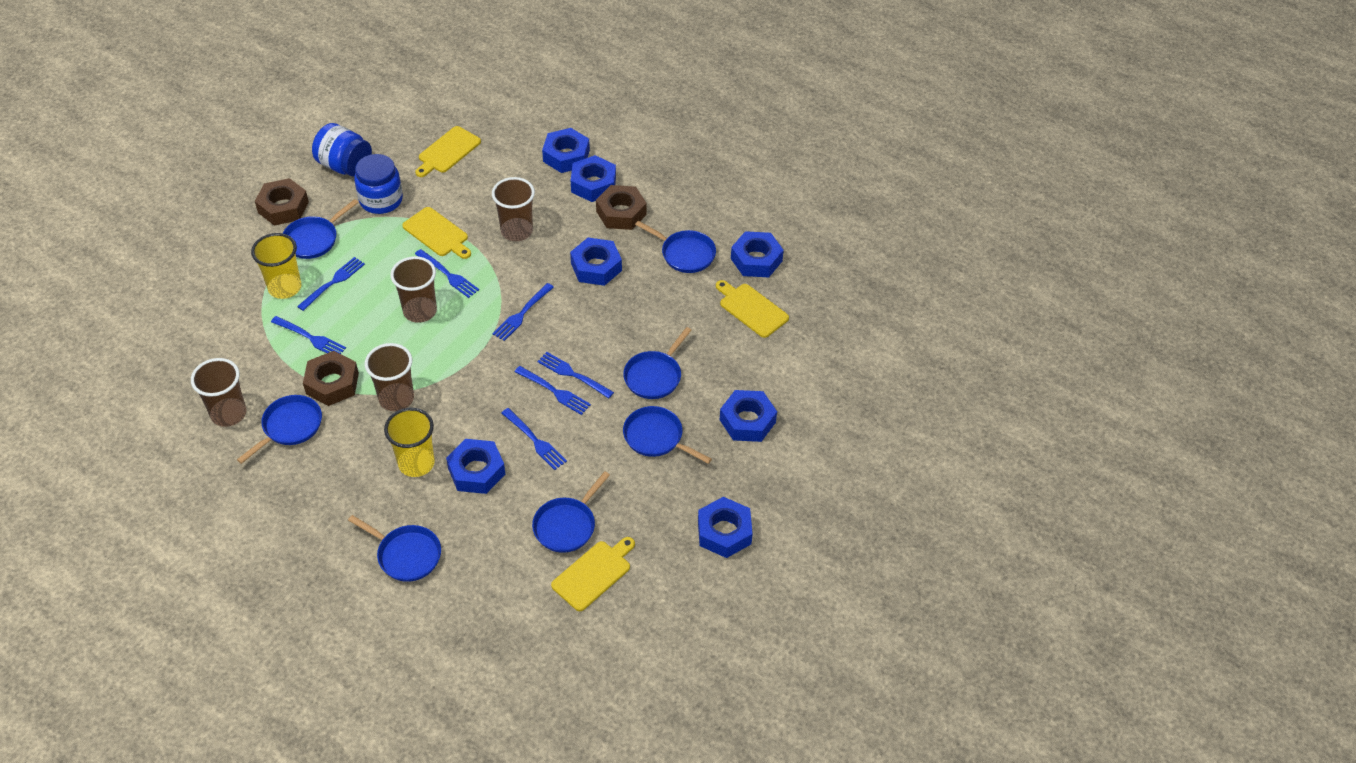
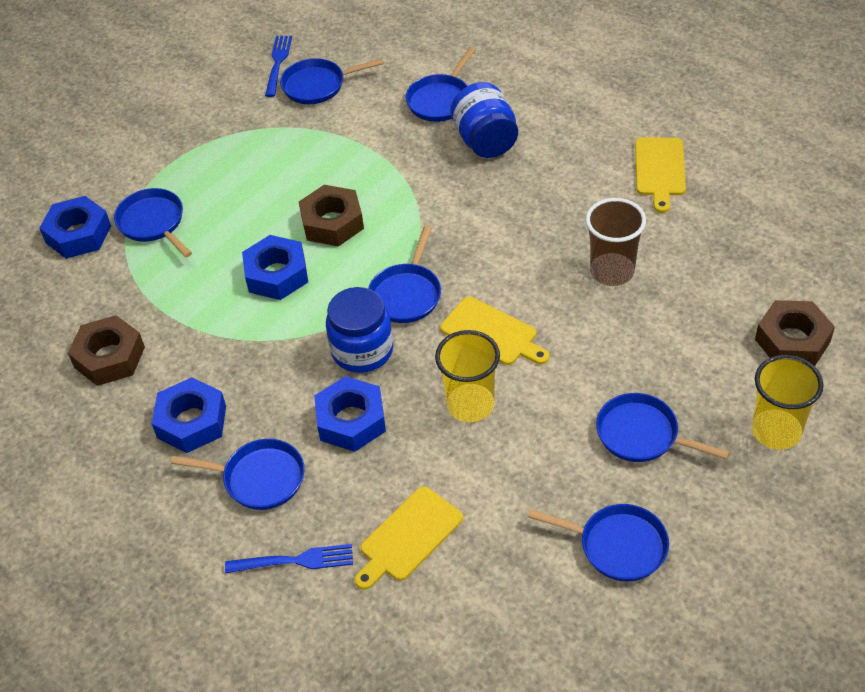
blue fork: [271,316,346,354] [297,257,365,311] [415,249,479,298] [493,283,554,341] [501,408,567,470] [515,366,591,415] [537,352,614,398] = 7 -> [225,544,353,573] [265,36,292,97] = 2
blue nut: [446,439,505,494] [542,128,590,173] [570,238,622,286] [571,155,616,202] [698,497,753,558] [720,390,777,442] [731,231,784,277] = 7 -> [40,196,111,259] [152,377,226,453] [242,235,308,300] [314,376,386,452] = 4
brown cup: [191,358,246,427] [365,343,414,411] [390,256,437,323] [492,177,535,241] = 4 -> [586,198,646,286] = 1
yellow cutting board: [402,207,471,259] [415,126,481,177] [551,537,635,611] [716,280,789,338] = 4 -> [355,487,463,590] [440,297,549,365] [635,138,686,213] = 3

